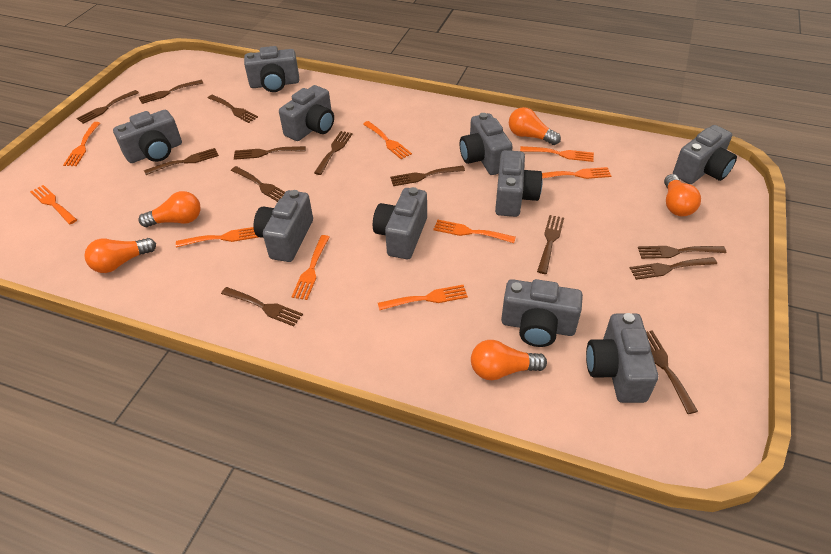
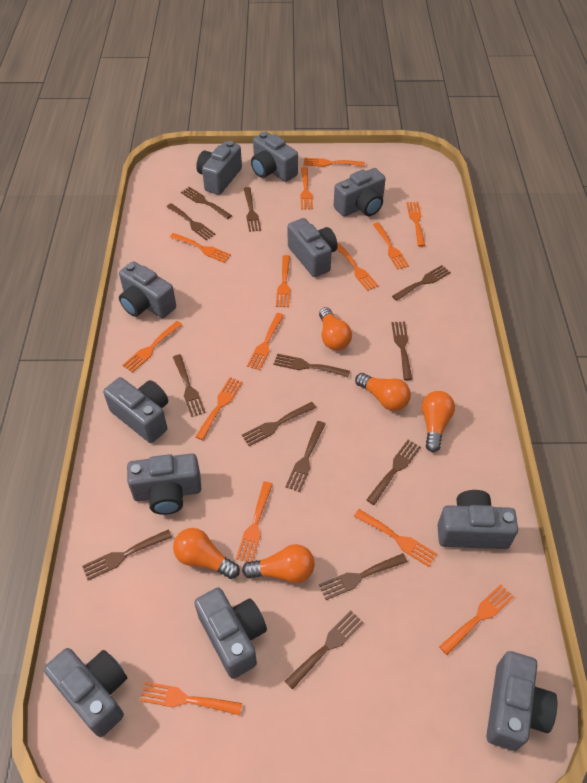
grey camera: [113,110,182,163] [244,46,299,92] [254,190,313,262] [279,85,334,141] [373,187,427,259] [460,113,513,175] [495,150,543,217] [501,279,583,347] [586,313,658,403] [673,125,737,184] = 10 -> [44,648,127,737] [103,377,168,443] [119,261,176,318] [127,453,201,515] [194,587,267,679] [196,141,242,195] [251,132,298,182] [288,218,338,277] [334,168,386,217] [437,490,518,549] [486,651,557,751] = 11
orange fork: [30,185,77,224] [63,122,100,166] [176,227,259,248] [292,235,329,300] [363,121,412,159] [378,285,468,311] [433,220,516,243] [520,146,594,162] [542,167,611,179] = 9 -> [122,321,182,373] [140,682,242,715] [170,233,231,263] [195,377,243,440] [236,481,273,562] [247,313,284,370] [276,255,290,307] [300,167,313,210] [304,158,365,167] [337,244,378,291] [354,509,437,567] [373,222,409,270] [407,202,425,247] [439,584,514,655] = 14

